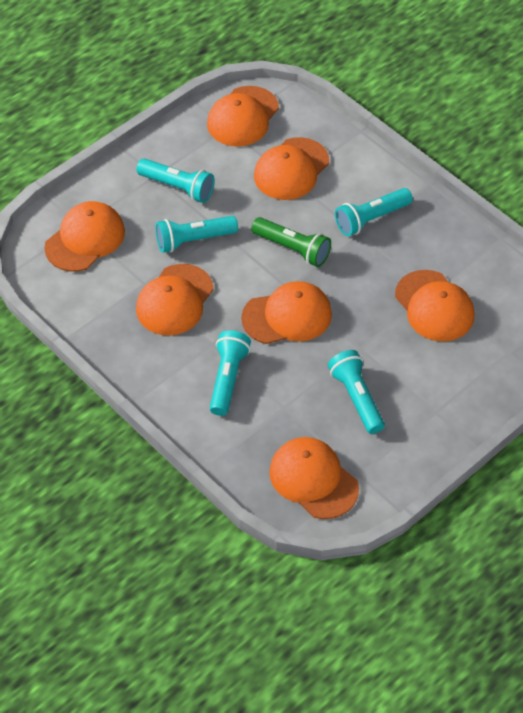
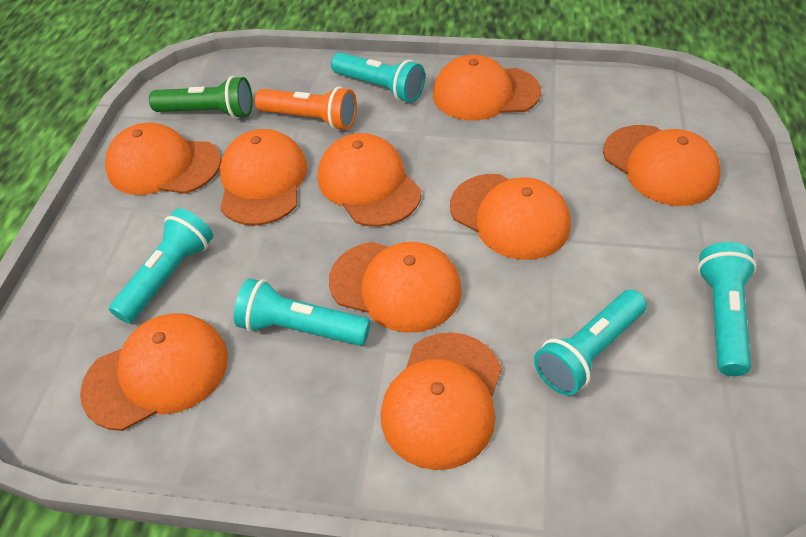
orange cap: [44,201,125,272] [136,264,214,336] [207,86,279,147] [241,281,332,344] [254,137,329,200] [269,437,359,519] [395,270,474,342] = 7 -> [80,313,228,431] [105,123,221,195] [220,129,307,226] [318,133,421,227] [329,242,462,333] [381,332,502,470] [433,55,541,121] [450,174,571,260] [603,125,720,206] = 9
orange flashlight: none = 0 -> [255,87,357,130] = 1

